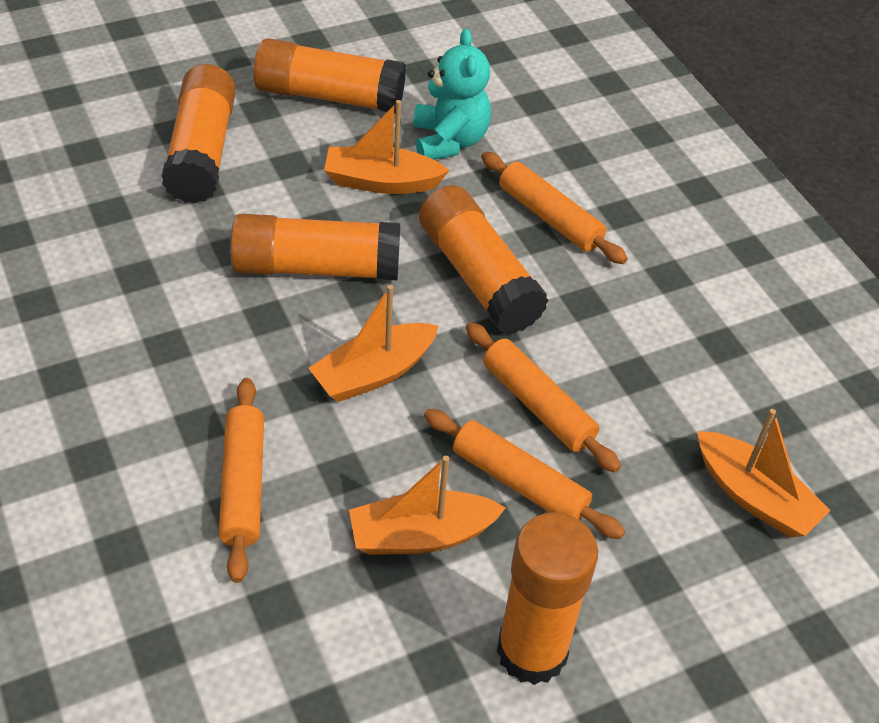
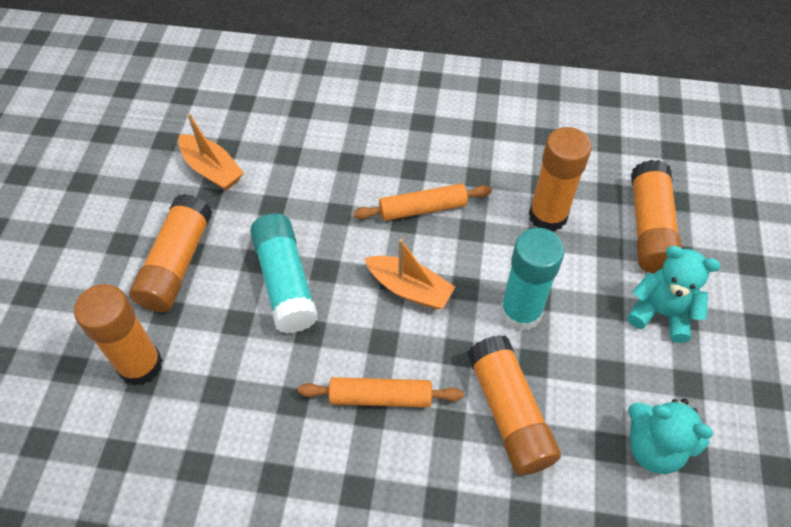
orange boat: [308,285,439,402] [324,100,450,194] [349,456,506,555] [697,409,831,537] = 4 -> [178,113,244,190] [364,239,455,309] = 2
orange rolling pin: [219,378,264,583] [424,409,625,539] [466,322,621,473] [481,152,628,264] = 4 -> [298,377,464,407] [354,184,492,221] = 2
turquoise glue stick: none = 0 -> [250,213,318,333] [500,228,565,331] = 2
turquoise teddy bear: [413,29,491,160] = 1 -> [627,246,720,343] [628,399,713,474] = 2

